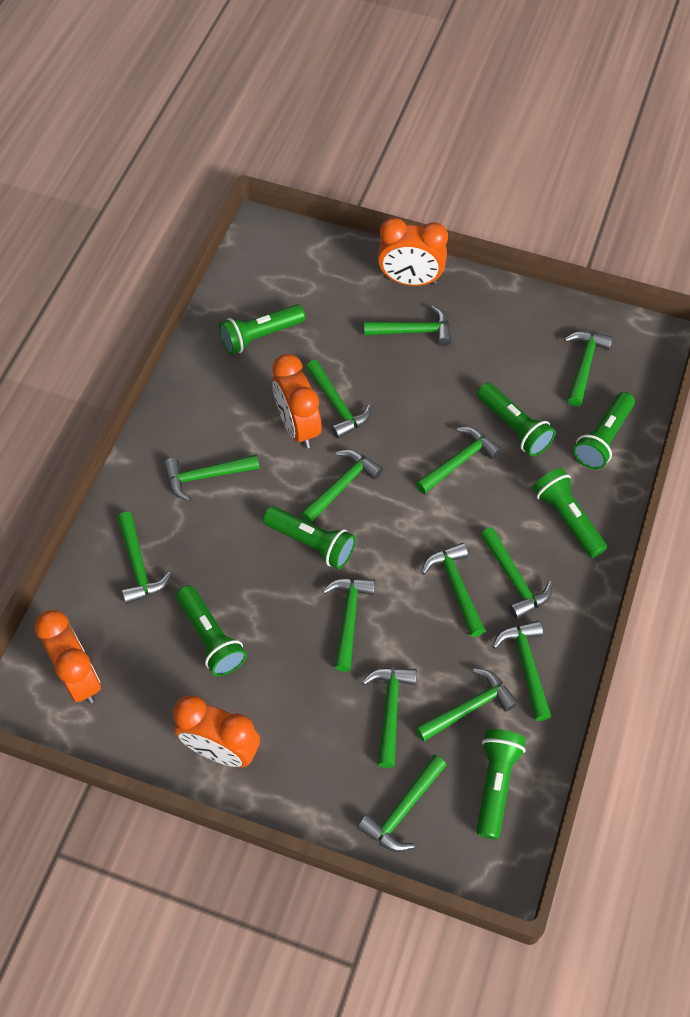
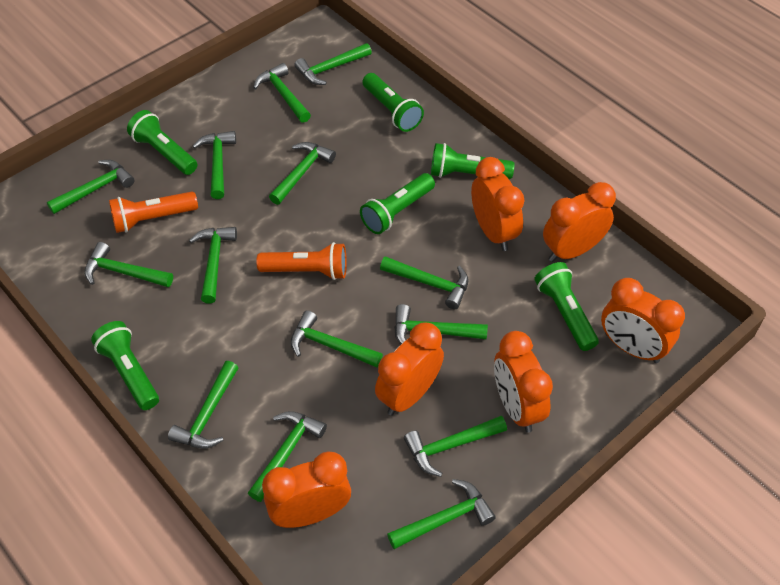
green flashlight: [176,585,247,676] [219,304,305,355] [263,506,356,569] [476,729,526,839] [477,383,556,457] [533,468,607,558] [573,392,635,469] = 7 -> [91,321,159,410] [127,110,197,175] [360,173,435,234] [362,73,424,132] [431,143,515,179] [534,262,599,351] = 6
orange clock: [35,610,101,703] [173,695,260,767] [272,354,321,448] [378,218,448,286] = 4 -> [262,452,351,528] [375,322,444,416] [471,157,524,251] [494,331,553,433] [543,182,616,262] [601,278,685,363] = 6
orange flashlight: none = 0 -> [109,192,198,233] [256,242,347,280] = 2

